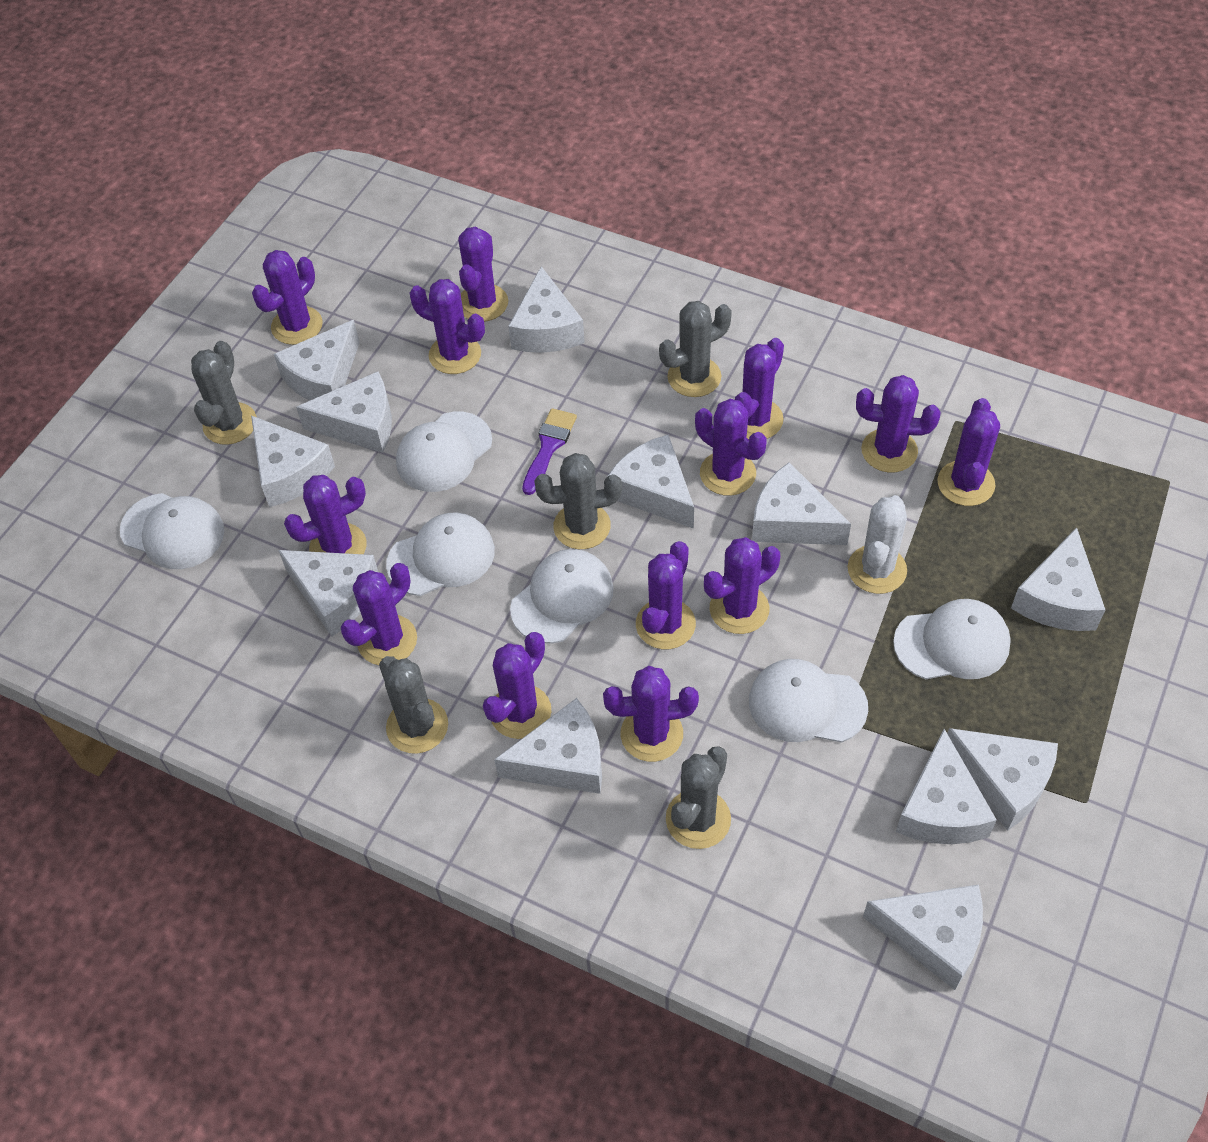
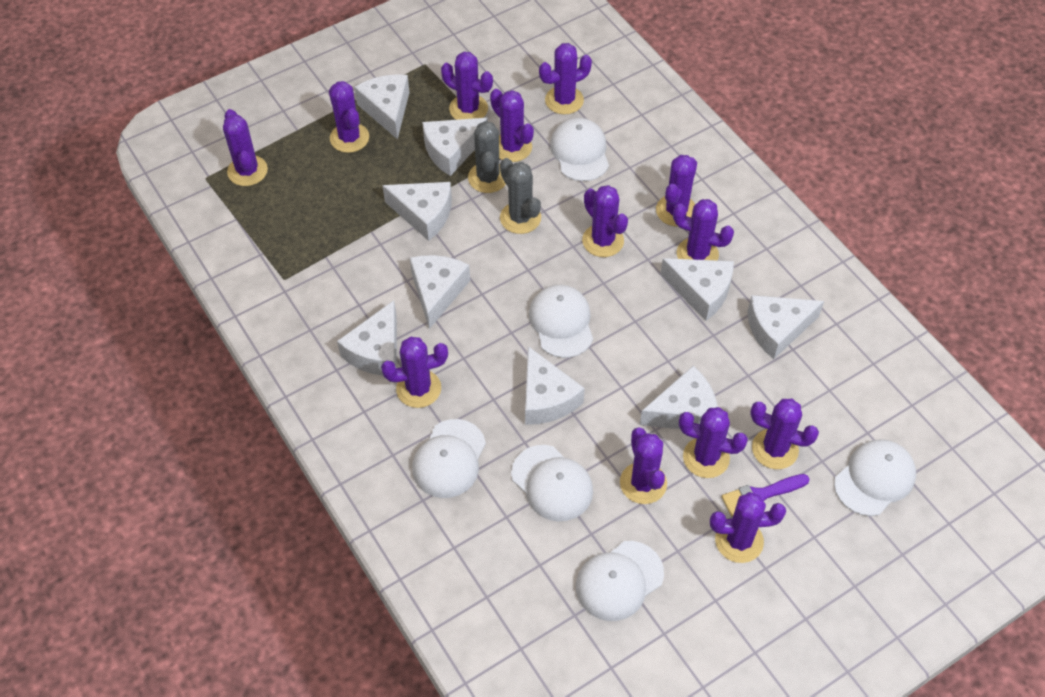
grey cactus: [191,341,256,445] [379,656,448,754] [534,453,622,549] [659,301,732,397] [666,746,731,849] = 5 -> [468,121,506,193] [500,158,541,234] = 2
white cactus: [847,495,907,594] = 1 -> none = 0
white cheese: [251,416,335,507] [274,320,360,401] [278,550,378,637] [296,372,392,453] [494,698,602,794] [508,266,585,353] [607,434,694,529] [752,462,851,545] [863,884,983,990] [896,729,997,844] [947,728,1058,831] [1011,527,1105,631] = 12 -> [337,300,397,376] [354,74,410,140] [382,182,452,241] [410,255,470,329] [422,118,488,176] [525,346,585,425] [640,366,718,429] [660,258,734,321] [747,295,824,359] = 9

